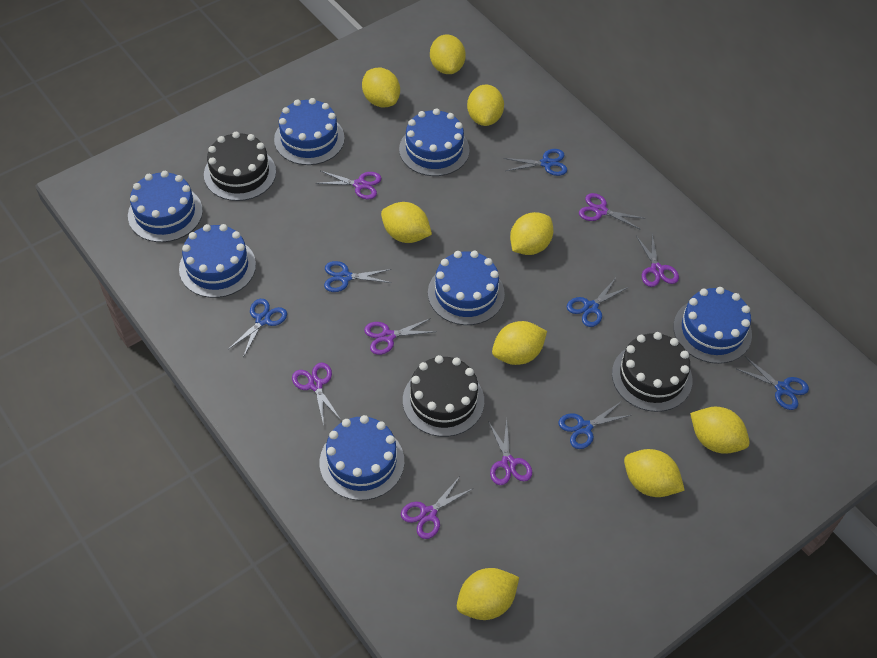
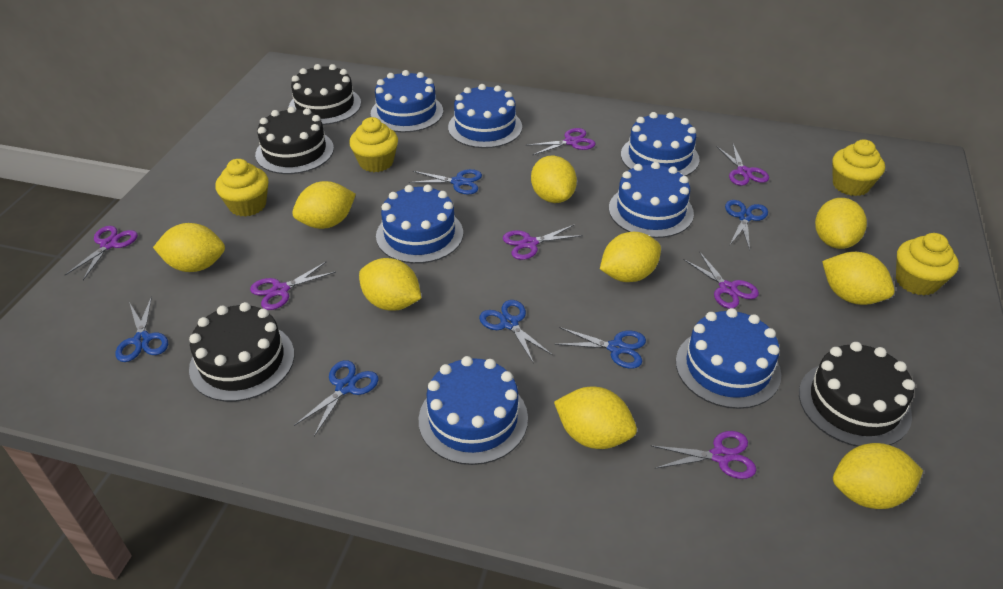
black cake: [204,132,276,201] [403,355,484,437] [612,332,692,412] = 3 -> [189,302,294,402] [255,106,334,174] [289,64,361,125] [799,342,915,447] = 4
yellow cupcake: none = 0 -> [216,159,268,217] [349,117,398,172] [832,139,885,196] [896,233,959,295] = 4

